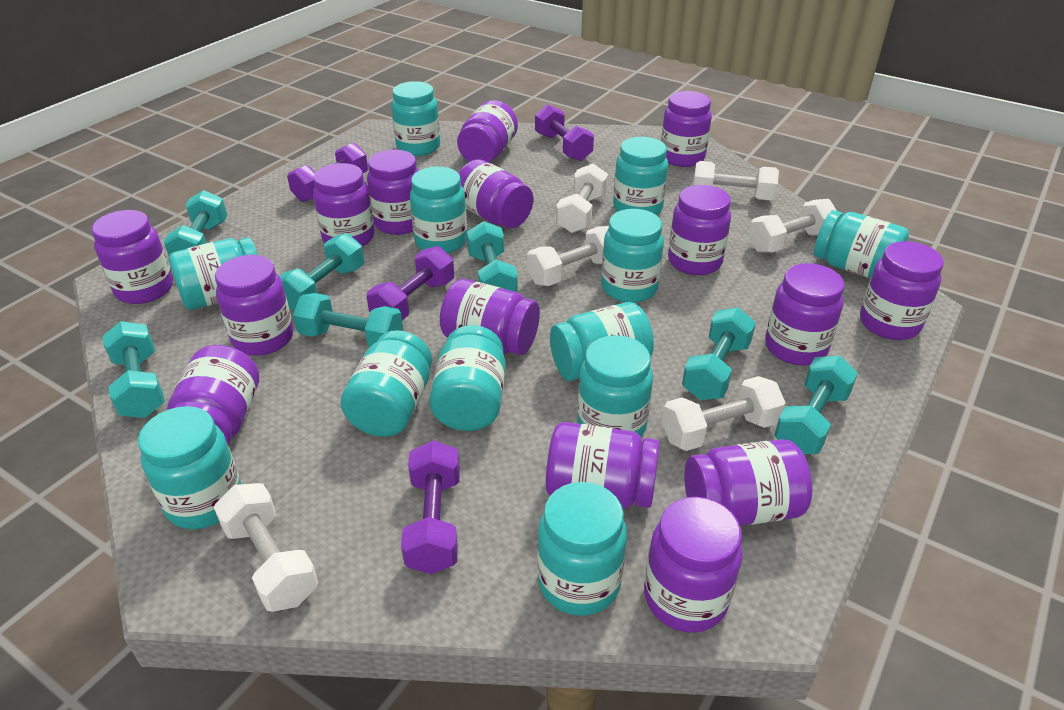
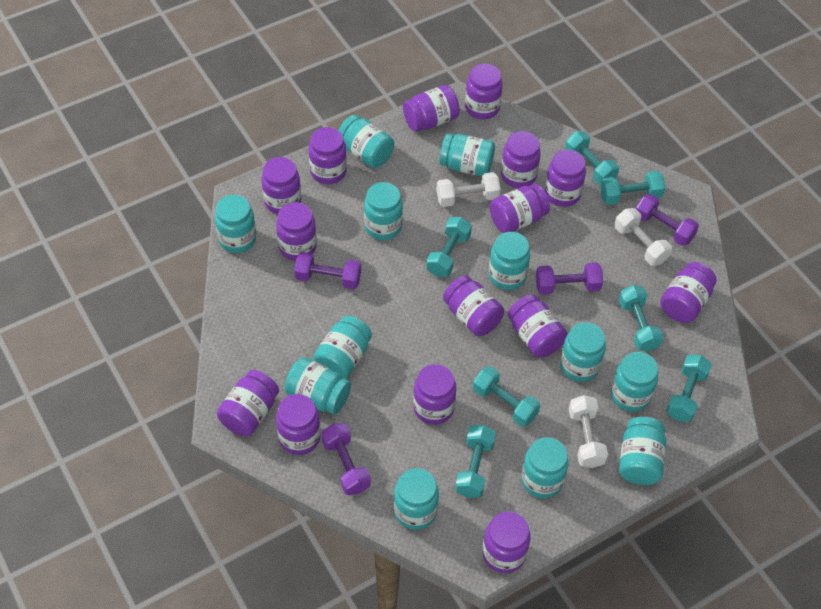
white dumbbell: [214,483,318,612] [527,226,609,286] [556,164,608,233] [662,376,785,451] [693,161,779,200] [749,199,837,253] = 6 -> [436,172,501,207] [569,395,608,468] [614,208,672,266] = 3

